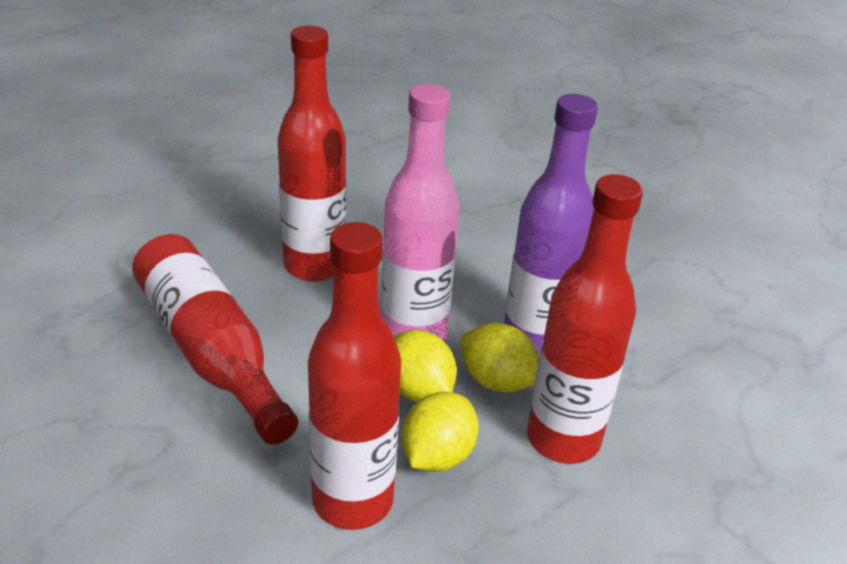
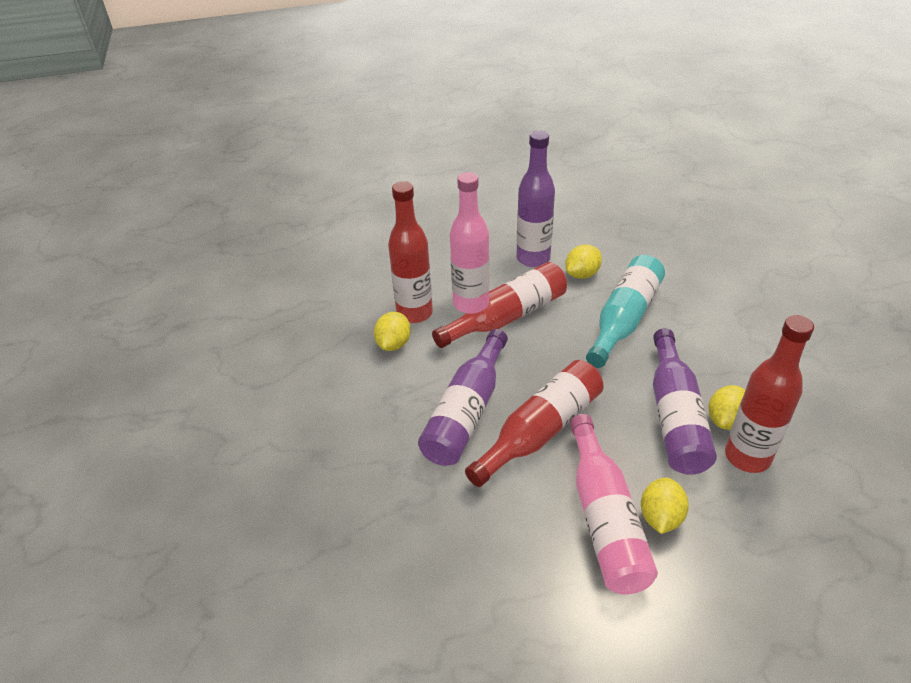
pink bottle: [381,84,460,342] = 1 -> [450,172,489,313] [570,414,658,595] = 2
purple bottle: [504,94,598,357] = 1 -> [418,329,508,466] [517,130,555,267] [653,328,717,475] = 3
turquoise bottle: none = 0 -> [586,255,665,368] = 1
yellow lemon: [394,330,457,402] [402,392,479,472] [461,323,539,392] = 3 -> [374,312,411,351] [565,245,602,279] [641,477,689,534] [709,385,745,430] = 4

